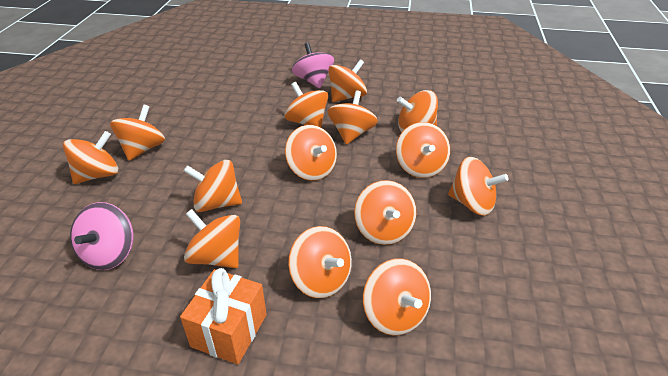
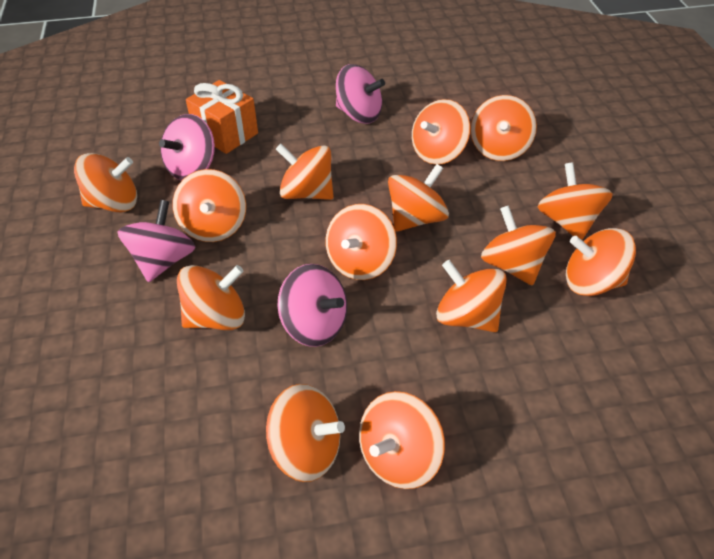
pink spinning top: [70,202,134,270] [292,43,334,88] = 2 -> [117,200,196,282] [159,114,215,181] [278,264,347,347] [336,64,385,124] = 4

